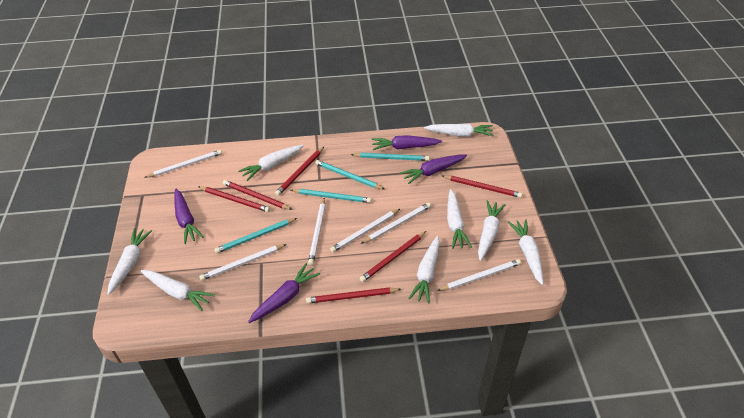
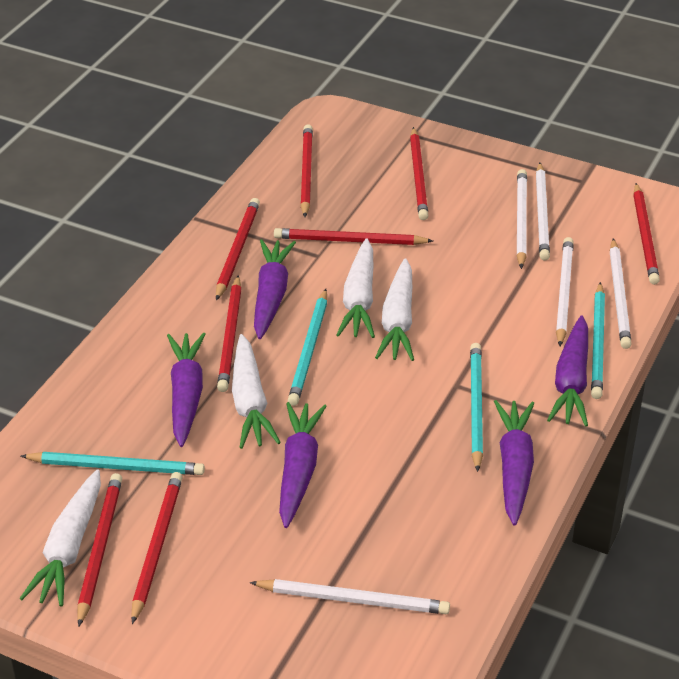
purple carrot: [174,188,204,244] [248,263,320,323] [372,135,442,150] [400,154,467,184] = 4 -> [167,332,206,447] [254,239,296,339] [279,402,327,528] [494,400,534,526] [547,315,588,427] = 5
red pencil: [198,186,270,212] [223,180,292,210] [275,147,324,196] [306,287,401,304] [359,231,426,282] [442,175,522,198] = 6 -> [78,473,122,626] [131,472,183,624] [216,198,260,300] [217,275,242,392] [274,228,433,245] [300,124,313,217] [410,127,428,220] [633,183,660,285] = 8
white carrot: [108,228,152,295] [141,270,215,311] [238,145,304,181] [408,236,440,304] [424,124,494,137] [447,189,472,249] [478,200,506,261] [508,219,543,285] = 8 -> [19,469,101,606] [232,334,281,449] [336,239,375,338] [375,258,414,361] = 4
white pencil: [144,150,222,178] [199,244,287,281] [308,198,325,265] [330,209,400,253] [361,203,431,244] [437,259,521,291] = 6 -> [250,579,450,614] [516,169,527,269] [536,163,550,261] [556,237,574,346] [610,238,632,349] = 5

